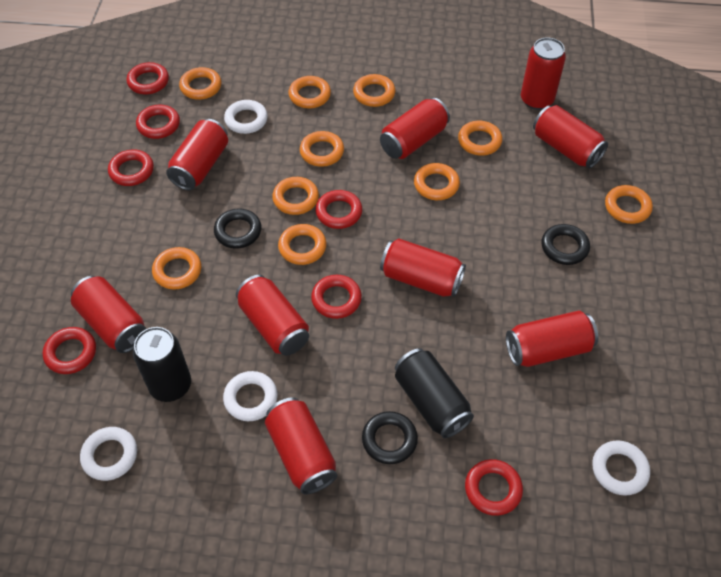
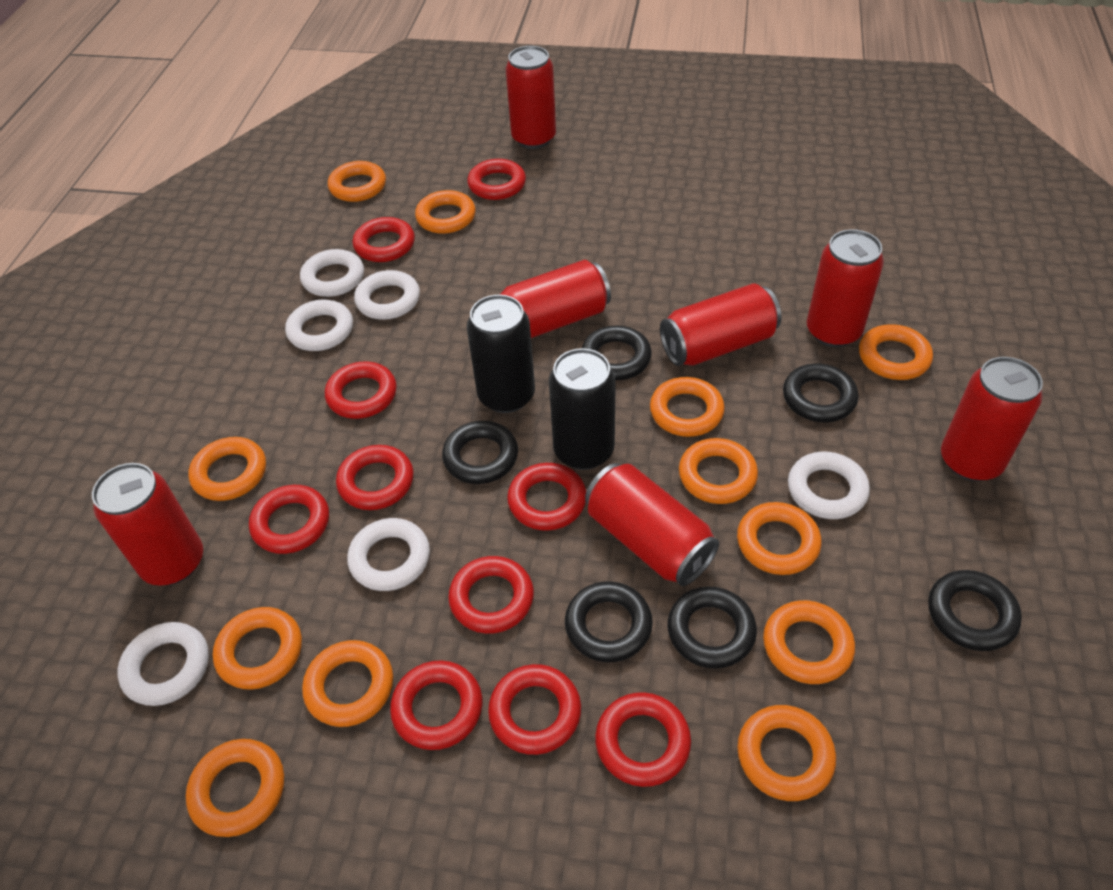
black ring: [214,208,261,249] [362,411,418,464] [542,224,590,265] = 3 -> [442,421,518,484] [565,581,653,662] [582,325,652,380] [667,586,757,669] [783,364,858,422] [928,570,1022,651] = 6
orange ring: [152,247,201,290] [179,67,221,100] [272,177,319,215] [278,224,326,265] [289,76,331,108] [300,131,344,167] [353,74,396,107] [414,163,460,200] [458,121,502,156] [605,185,653,224] = 10 -> [186,739,284,837] [189,437,266,501] [213,607,302,690] [302,640,393,727] [328,161,386,202] [415,190,476,234] [650,377,725,437] [679,438,758,504] [737,502,821,575] [737,705,836,801] [763,600,855,684] [859,324,933,380] = 12
red can: [71,276,146,353] [166,119,228,190] [236,275,309,356] [265,397,337,494] [380,98,450,159] [380,238,466,297] [506,310,598,367] [521,38,566,110] [533,105,608,168] = 9 -> [92,463,203,586] [500,260,611,338] [506,46,556,149] [585,463,719,586] [660,284,781,366] [807,229,884,347] [941,357,1043,481] = 7
red ring: [43,327,96,374] [108,149,154,186] [127,62,169,94] [136,105,180,139] [311,275,362,319] [316,190,362,229] [465,459,523,516] = 7 -> [249,485,329,554] [325,362,397,419] [336,445,413,510] [353,217,415,262] [390,660,482,750] [448,556,534,634] [467,159,526,200] [488,664,581,755] [507,463,586,531] [595,692,691,787] = 10
white ring: [80,427,137,481] [223,371,277,421] [224,100,268,134] [592,440,650,496] = 4 -> [117,622,209,706] [285,300,353,351] [300,249,364,297] [347,518,430,591] [354,270,420,320] [788,451,870,519] = 6

